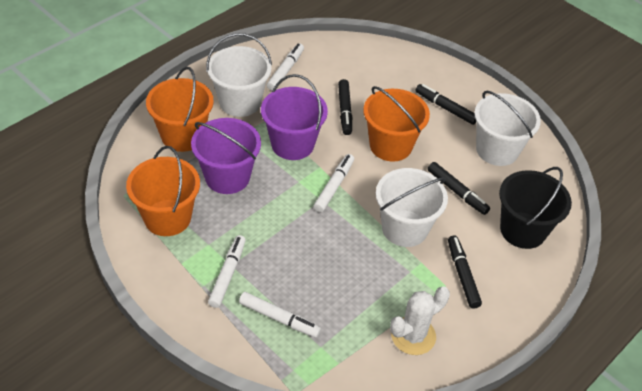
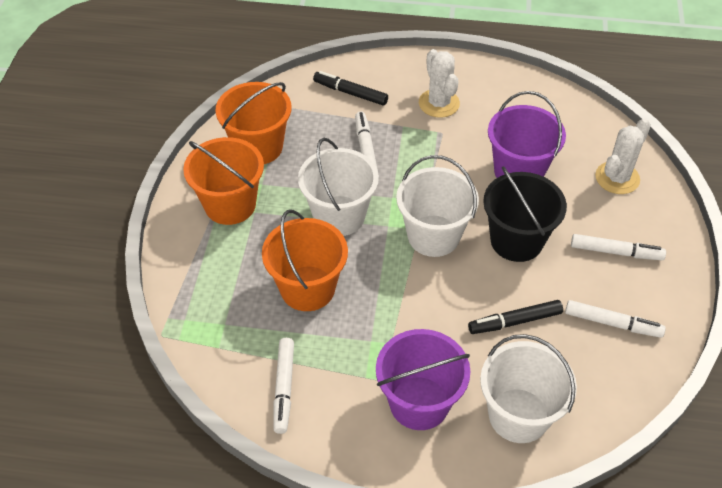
black marker: [338,79,352,135] [415,84,476,125] [428,162,490,215] [448,235,482,309] = 4 -> [313,71,388,106] [468,300,563,334] = 2
white cactus: [390,286,450,355] = 1 -> [419,49,460,118] [595,118,651,194] = 2

